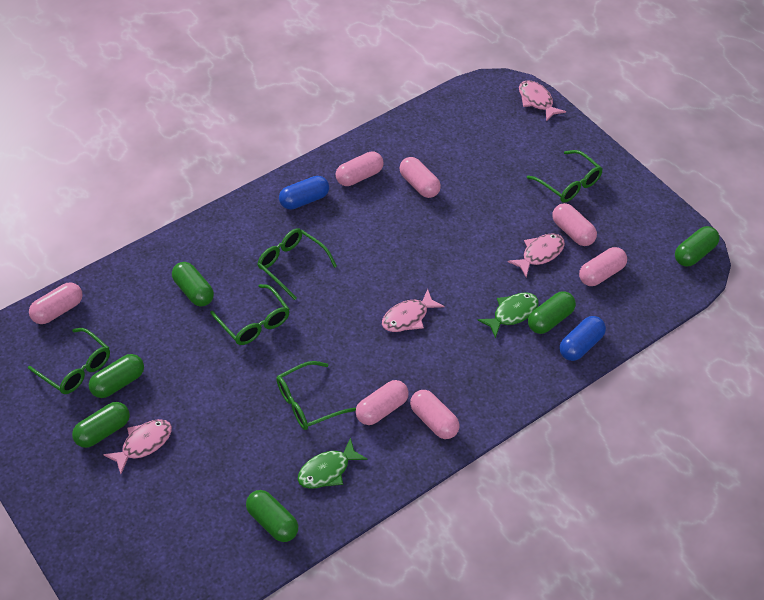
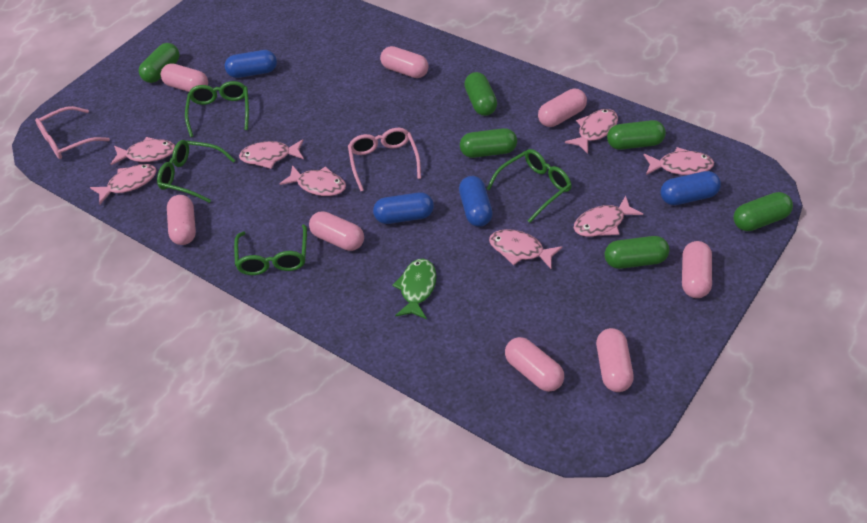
blue capsule: [279,176,329,210] [559,316,606,361] = 2 -> [225,50,277,78] [373,192,434,224] [459,176,493,227] [660,171,721,205] = 4
green fish: [298,437,367,489] [477,292,539,339] = 2 -> [392,259,437,319] = 1
green glasses: [28,328,110,394] [210,284,290,345] [257,228,337,300] [276,361,356,430] [527,150,603,203] = 5 -> [157,140,236,203] [185,81,249,137] [234,224,307,275] [487,149,572,223] = 4
pink capsule: [29,283,83,324] [336,151,384,186] [356,380,409,425] [399,157,441,198] [410,390,460,439] [552,203,597,246] [579,247,627,286] = 7 -> [161,63,208,92] [167,195,196,245] [309,211,364,251] [380,46,429,78] [505,337,564,392] [538,89,587,127] [596,328,634,392] [682,241,712,298] = 8
pink fish: [103,419,172,474] [382,289,444,332] [507,233,565,277] [519,80,566,122] = 4 -> [90,164,156,205] [111,137,175,165] [239,139,304,169] [280,165,346,196] [489,229,563,269] [565,109,618,154] [574,196,643,237] [644,147,714,175] = 8
pink glasses: none = 0 -> [35,106,110,159] [348,128,421,191] = 2

